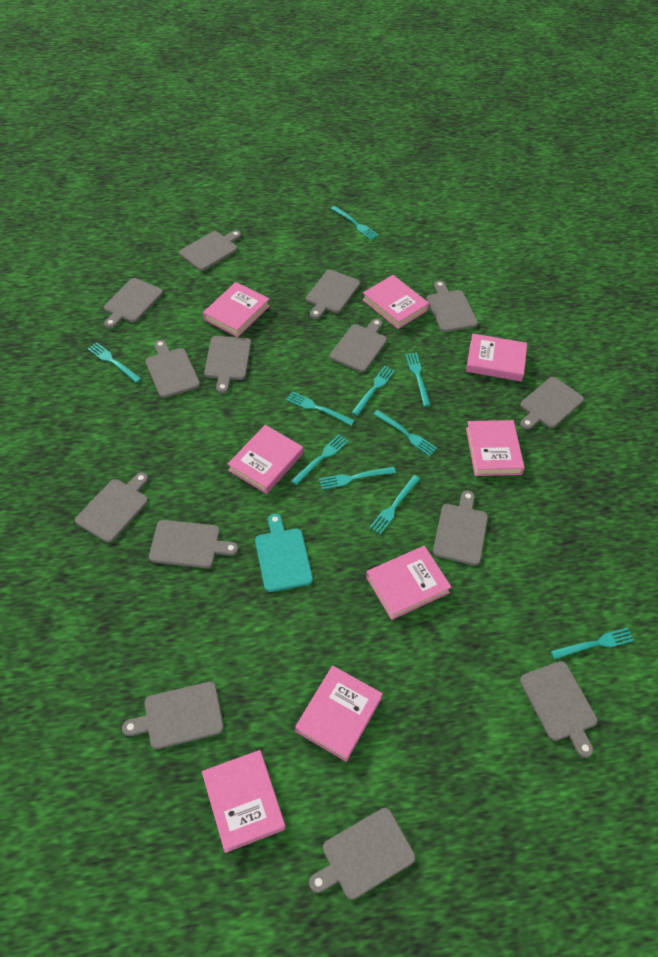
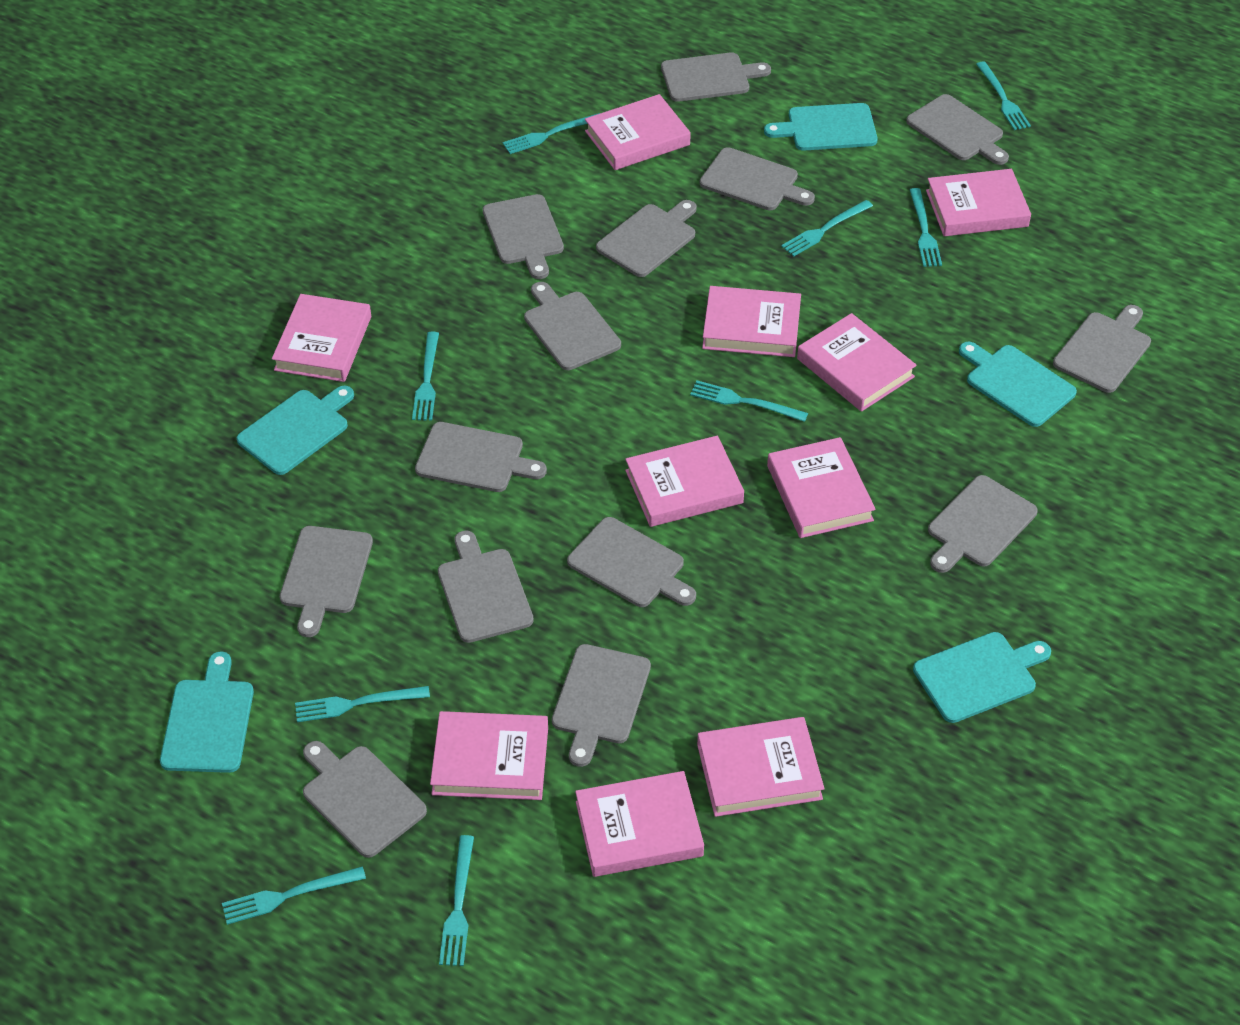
pink book: [202,750,286,853] [203,282,270,337] [228,425,303,494] [295,666,383,762] [362,275,429,329] [366,546,452,620] [466,334,527,381] [466,420,525,476] = 8 -> [272,294,371,382] [430,711,548,800] [575,771,704,877] [585,94,691,170] [625,436,744,527] [697,717,825,817] [702,286,801,357] [767,437,876,538] [797,313,917,412] [926,169,1031,236] = 10
turquoise cutting board: [255,514,313,592] = 1 -> [160,652,254,773] [237,386,354,475] [764,103,878,151] [913,632,1051,723] [959,341,1077,427] = 5
turquoise fork: [87,342,141,383] [286,391,355,426] [291,434,349,485] [319,467,396,490] [331,206,379,240] [352,366,395,416] [369,475,420,535] [374,410,437,456] [405,352,431,406] [551,627,634,659] = 10 -> [222,866,366,925] [295,686,430,722] [412,332,439,421] [439,835,474,966] [503,113,600,154] [690,381,808,422] [781,200,873,256] [910,188,942,267] [976,61,1031,130] = 9

